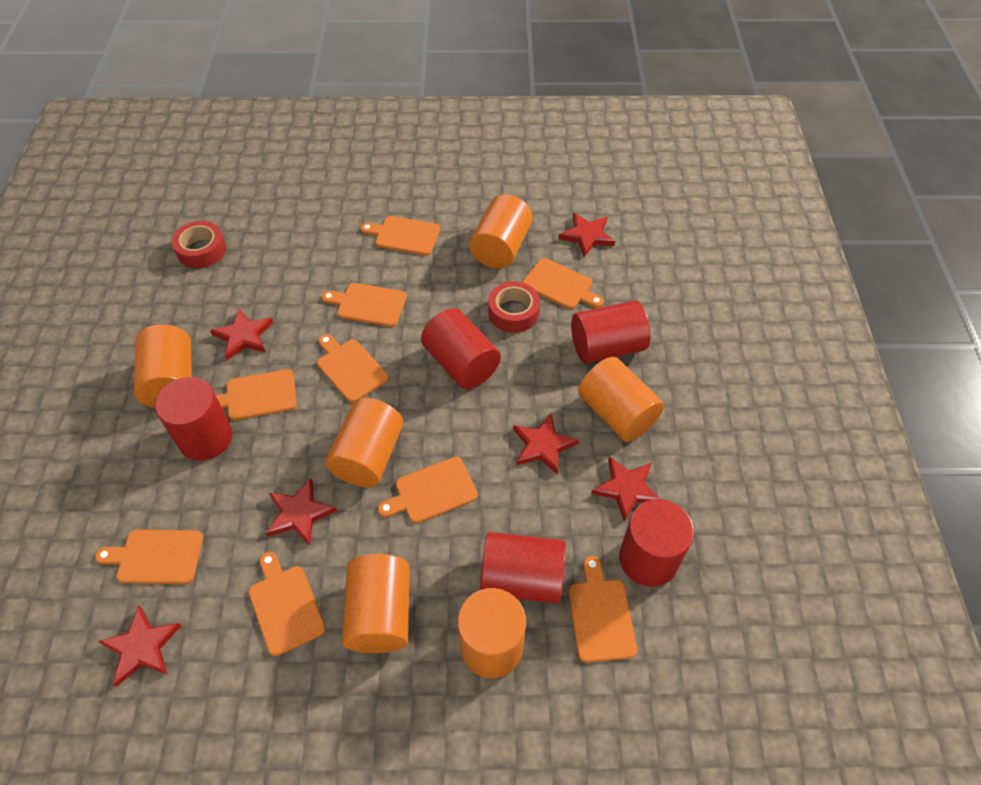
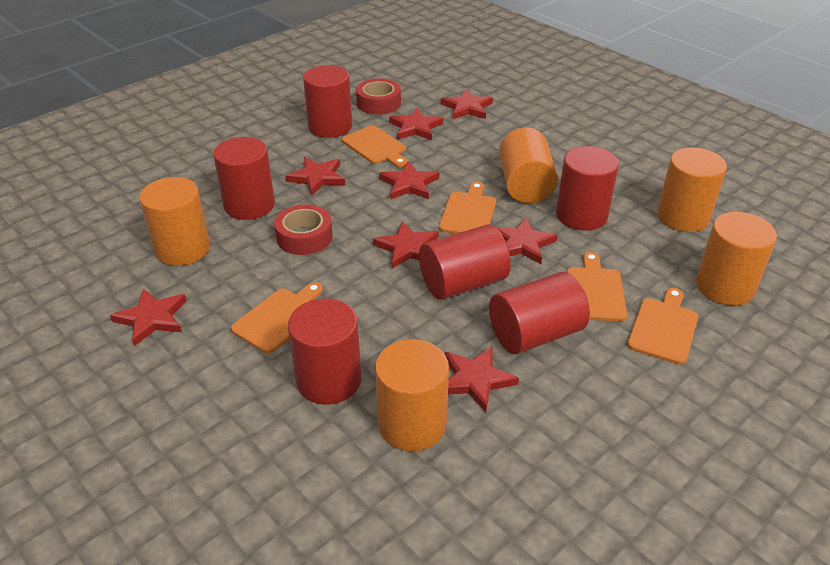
orange cutting board: [95,529,203,584] [216,369,297,420] [249,552,326,656] [317,334,389,403] [322,283,407,327] [361,216,440,256] [378,457,478,523] [522,258,604,309] [568,556,637,663] = 9 -> [231,282,323,353] [342,125,407,167] [439,182,496,234] [567,252,627,322] [627,288,698,365] = 5
orange cylinder: [134,324,192,408] [325,398,404,487] [342,554,410,653] [458,588,526,678] [469,194,533,269] [578,357,664,442] = 6 -> [139,177,210,266] [375,339,449,451] [499,128,558,203] [657,148,727,232] [696,212,777,306] = 5
red cylinder: [155,377,233,461] [421,308,501,389] [480,532,566,604] [571,300,650,364] [619,499,694,587] = 5 -> [213,137,275,220] [288,298,361,405] [303,65,352,138] [419,224,511,300] [489,272,590,354] [556,146,619,231] = 6
red star: [98,606,181,687] [210,308,274,360] [266,478,337,546] [513,413,579,475] [558,213,615,257] [591,456,662,522] = 6 -> [110,289,187,346] [285,157,345,196] [373,221,439,268] [379,162,439,200] [389,108,443,140] [441,89,493,119] [445,346,519,412] [495,217,558,264] = 8

